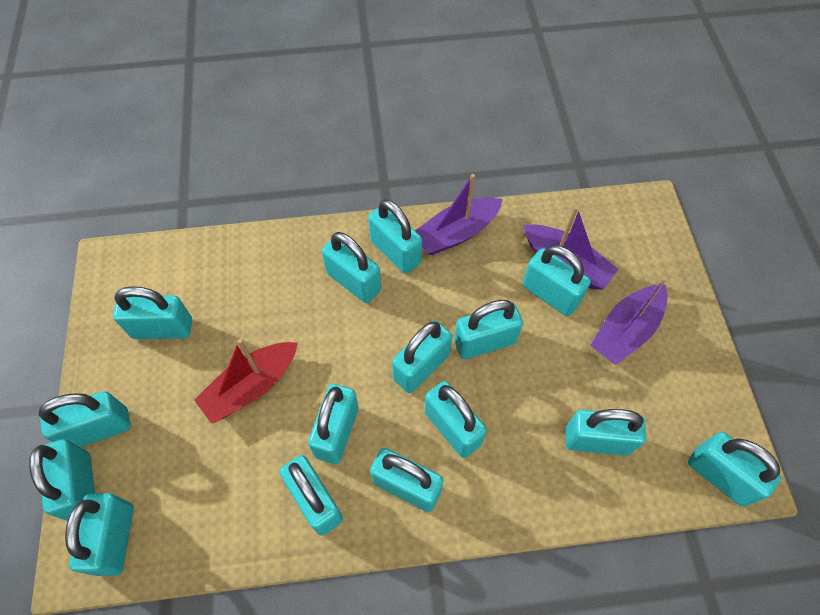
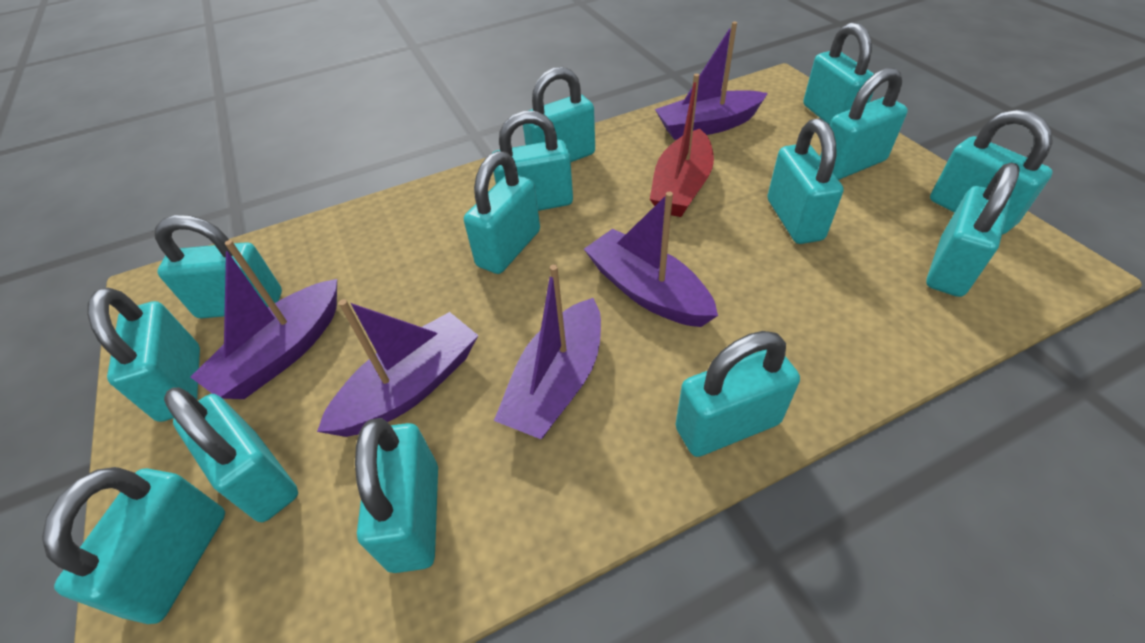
purple boat: [415,174,503,255] [523,206,618,289] [590,277,668,365] = 3 -> [191,240,337,399] [317,299,478,437] [494,264,601,439] [584,192,718,327] [655,22,768,140] = 5
turquoise padlock: [29,439,95,521] [38,391,131,447] [65,493,134,576] [113,286,192,339] [279,455,343,536] [308,384,359,464] [322,232,381,303] [368,199,422,274] [370,448,443,512] [392,321,452,393] [425,381,487,458] [454,300,523,359] [522,245,591,316] [566,409,646,456] [688,432,781,507] = 15 -> [42,467,225,624] [87,287,200,422] [154,215,282,319] [164,387,298,522] [355,418,438,573] [464,151,540,274] [492,111,573,211] [523,67,595,162] [676,331,800,457] [768,118,844,244] [803,22,874,125] [820,67,908,180] [926,163,1020,297] [930,109,1053,235] = 14

